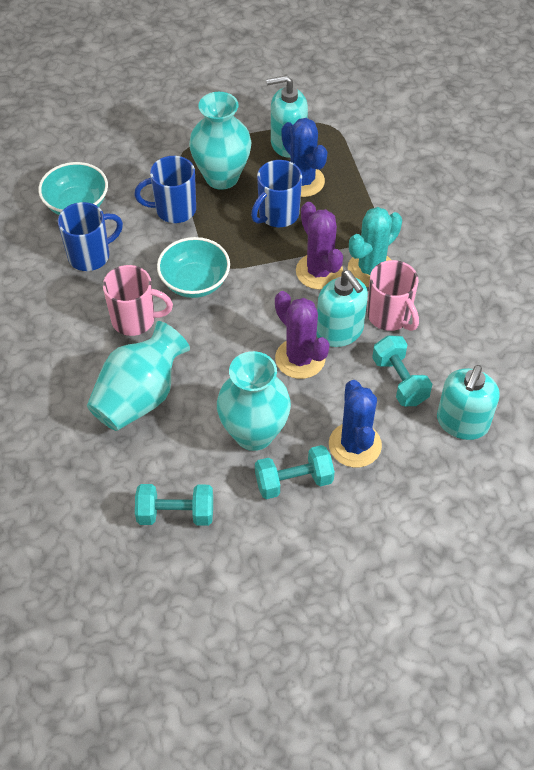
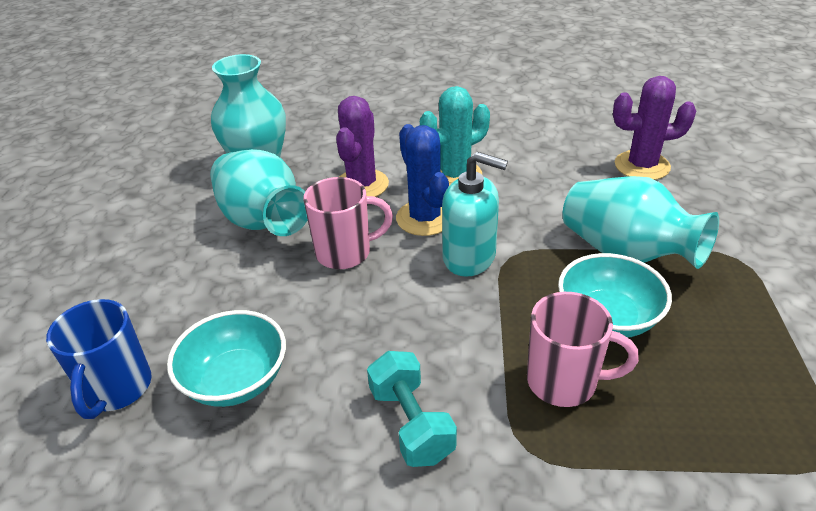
blue cactus: [281,118,327,197] [329,380,382,467] = 2 -> [396,124,449,236] = 1
blue mug: [58,202,123,271] [134,156,196,223] [251,160,302,227] = 3 -> [46,299,152,419] = 1
turquoise dumbbell: [135,484,213,526] [255,445,335,499] [372,335,432,406] = 3 -> [367,351,457,467] = 1
turquoise soap dispenser: [266,75,308,158] [316,270,368,347] [437,365,500,440] = 3 -> [442,152,508,277] = 1

